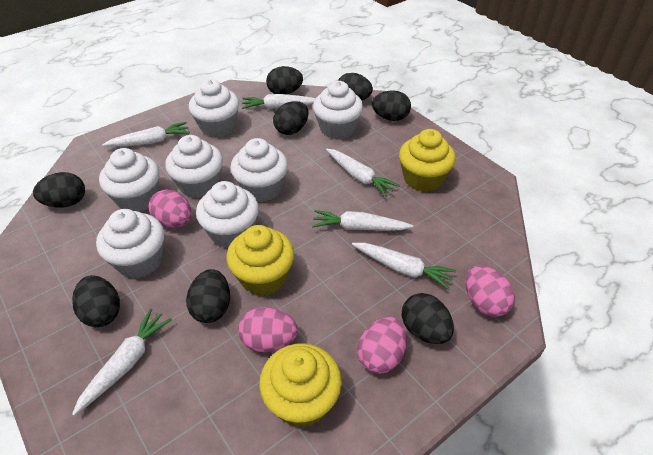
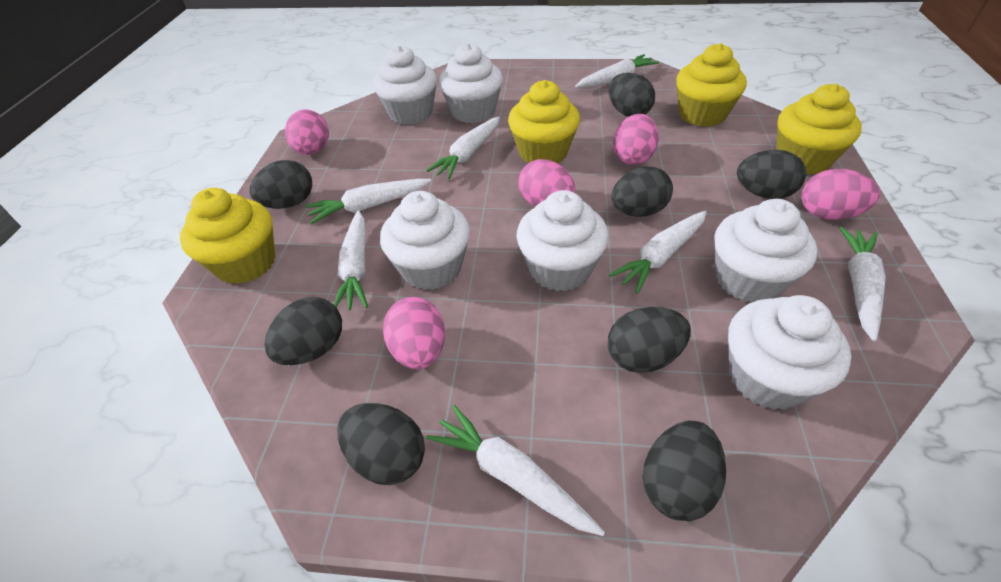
pink egg: [148,189,192,228] [238,307,298,352] [357,317,407,374] [465,266,515,317] = 4 -> [285,109,329,155] [383,297,445,369] [518,159,575,206] [613,114,659,165] [801,169,880,220] = 5
white carrot: [72,309,172,416] [102,122,190,147] [242,94,316,109] [312,210,413,231] [326,149,400,197] [352,243,456,290] = 6 -> [305,179,431,224] [333,210,368,310] [426,116,500,179] [426,405,605,536] [575,54,659,88] [609,211,707,294] [839,227,886,342] = 7
white cupcake: [96,209,164,278] [99,148,160,212] [165,135,223,198] [189,79,239,137] [196,181,259,248] [230,138,288,202] [313,81,363,139] = 7 -> [373,45,437,125] [380,191,470,290] [439,43,503,123] [516,190,609,291] [714,199,817,303] [728,295,851,410] = 6
yellow cupcake: [226,225,294,296] [259,343,342,427] [399,129,456,192] = 3 -> [180,188,275,284] [508,80,580,163] [676,43,747,127] [776,84,862,175] = 4

